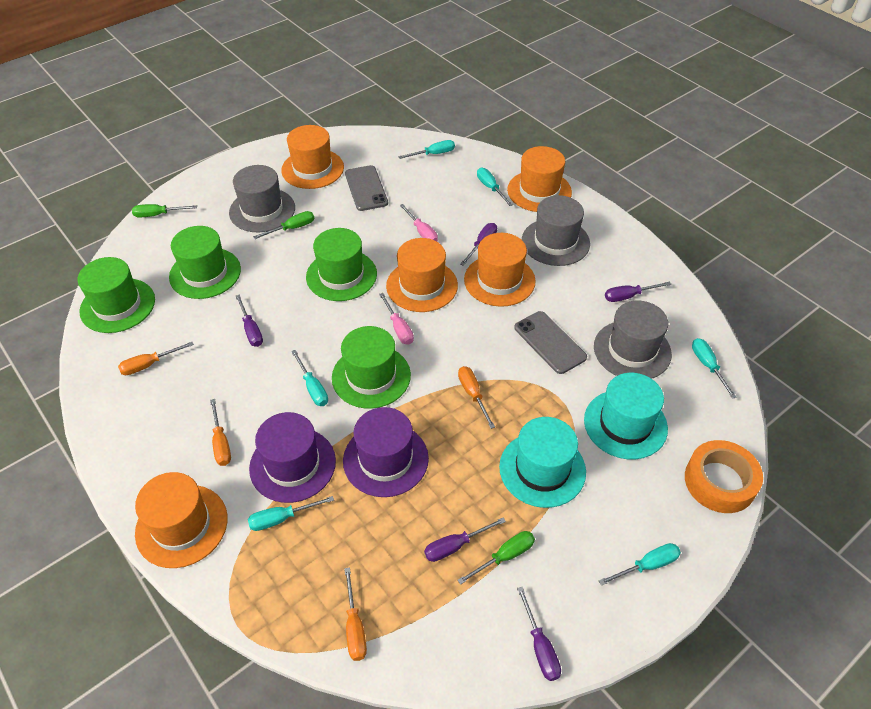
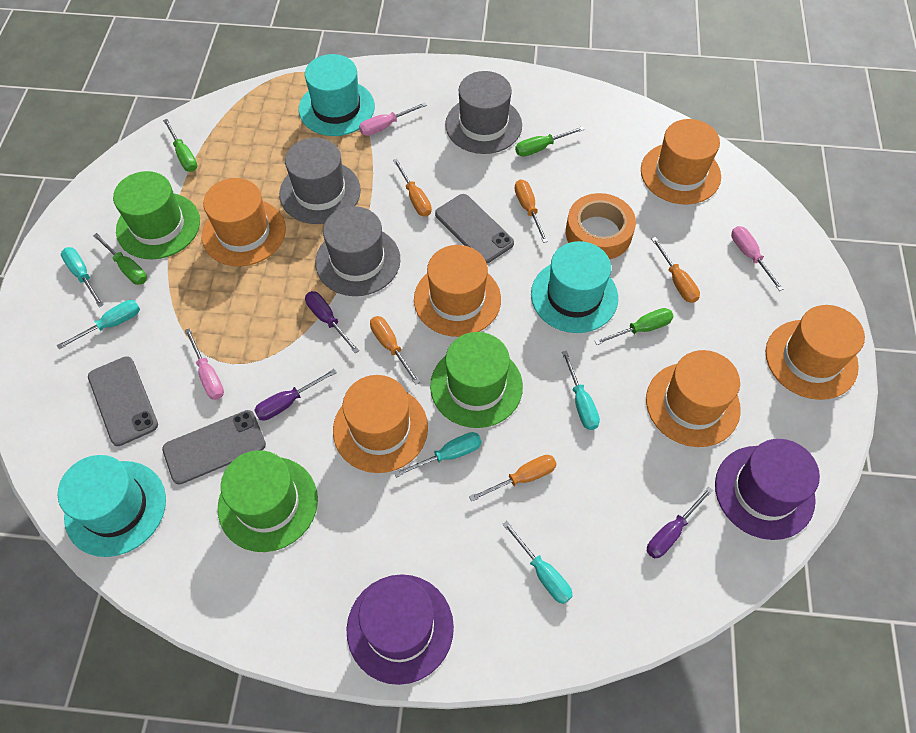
green hat: [78,257,155,333] [169,226,241,299] [306,228,377,301] [332,326,411,409] = 4 -> [113,171,200,259] [218,450,318,552] [430,332,523,428] = 3
green screwdriver: [132,204,197,217] [253,211,314,239] [457,531,535,585] = 3 -> [93,233,147,285] [163,119,197,172] [515,126,585,157] [595,308,674,345] = 4
grey phone: [345,165,388,211] [514,311,587,374] = 2 -> [88,356,158,446] [162,410,266,485] [435,194,514,263] = 3
orange hat: [135,472,228,568] [281,125,344,189] [386,238,458,312] [464,233,536,307] [507,146,572,212] = 5 -> [202,178,286,266] [333,375,428,473] [414,245,501,337] [641,119,721,205] [646,350,741,447] [766,305,865,400] = 6
orange screwdriver: [118,342,194,375] [210,399,231,466] [344,567,367,661] [458,366,495,429] = 4 -> [370,316,420,385] [393,159,432,216] [469,455,557,502] [515,179,548,243] [651,237,700,303] = 5
pink screwdriver: [379,293,414,345] [400,204,438,241] = 2 -> [185,328,224,400] [359,102,427,136] [731,226,784,291] = 3
purple screwdriver: [236,294,263,347] [424,517,506,562] [460,223,497,266] [517,587,561,681] [605,282,671,302] = 5 -> [254,369,337,421] [305,291,360,353] [647,487,713,559] = 3
turquoise hat: [499,417,586,508] [584,373,668,459] = 2 -> [58,455,166,557] [299,54,375,136] [531,241,618,333] = 3
turquoise screwdriver: [248,496,334,531] [291,350,328,406] [398,140,455,159] [477,168,513,206] [599,543,681,586] [692,338,737,399] = 6 -> [57,300,140,349] [61,247,104,307] [394,432,482,478] [503,521,572,604] [562,350,600,430] = 5

